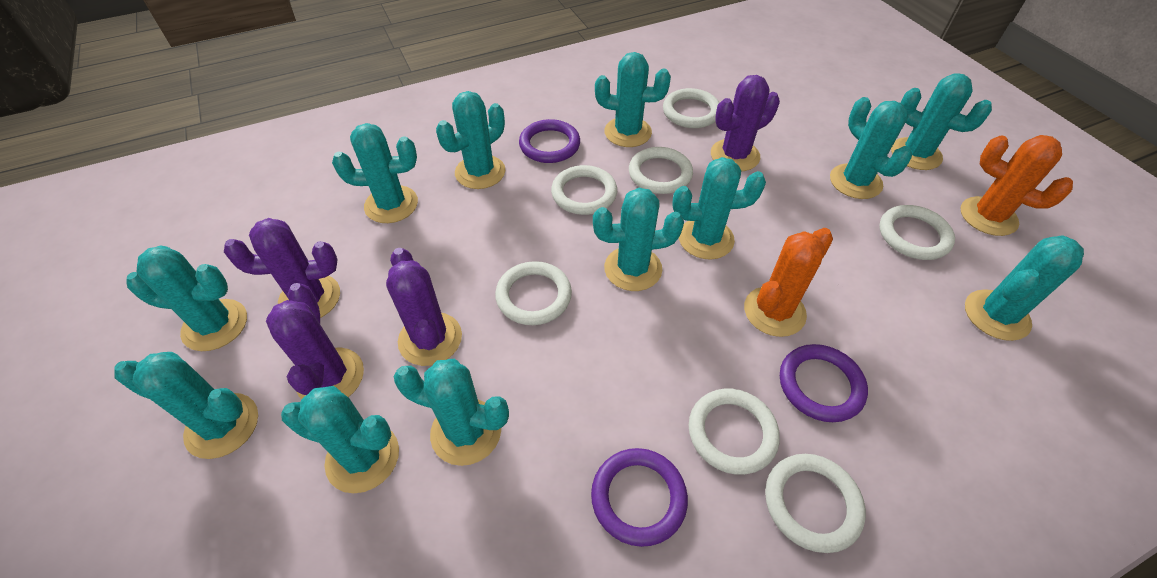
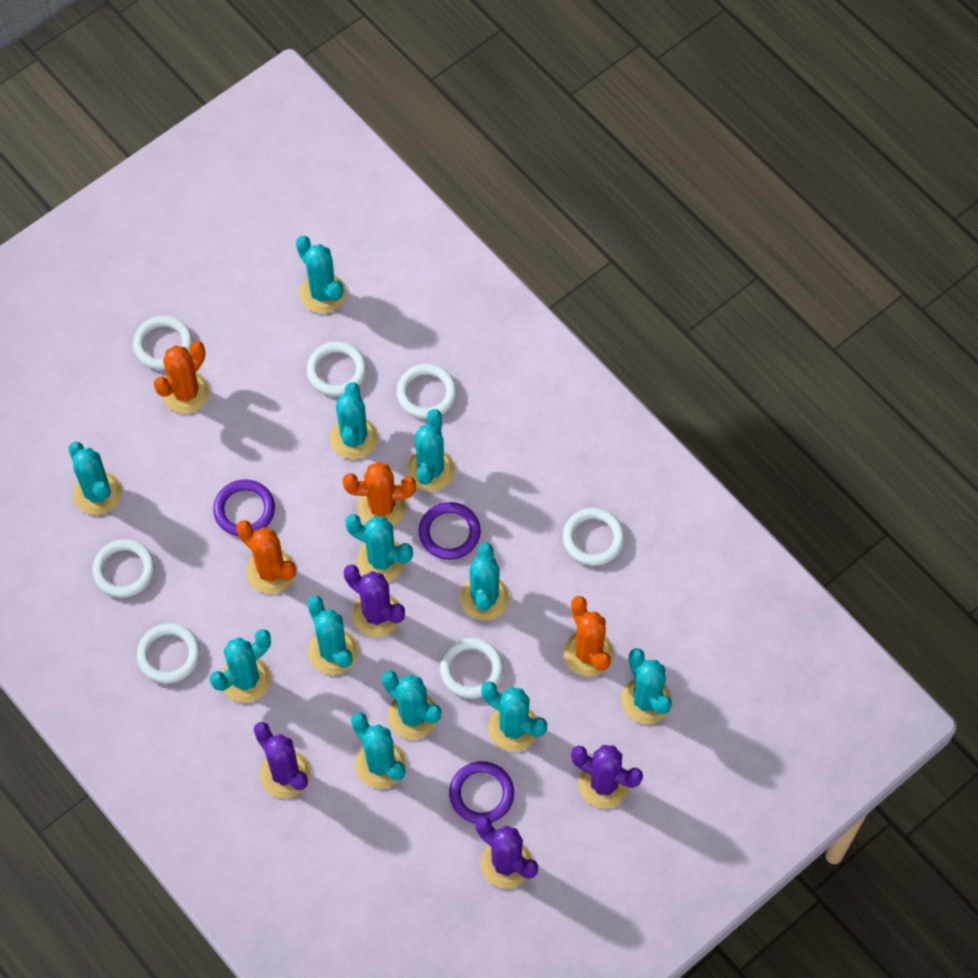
orange cactus: [744,228,833,337] [961,135,1073,236] = 2 -> [153,341,210,414] [236,520,296,594] [343,462,416,526] [564,596,614,677] = 4

